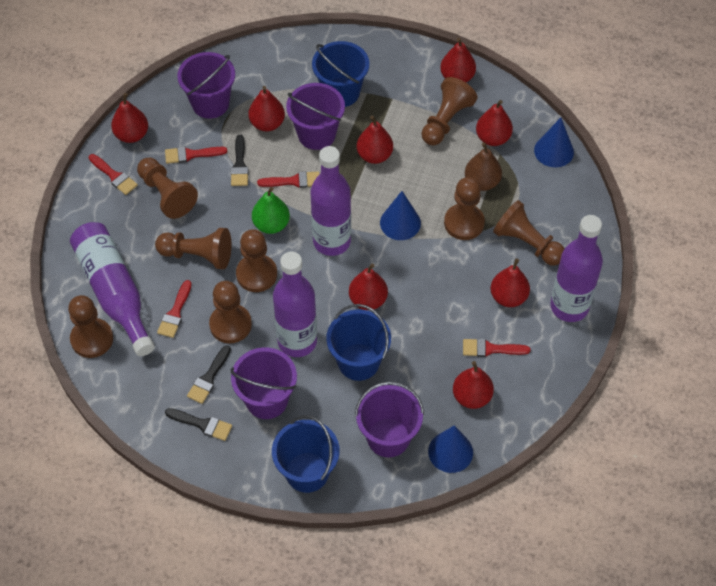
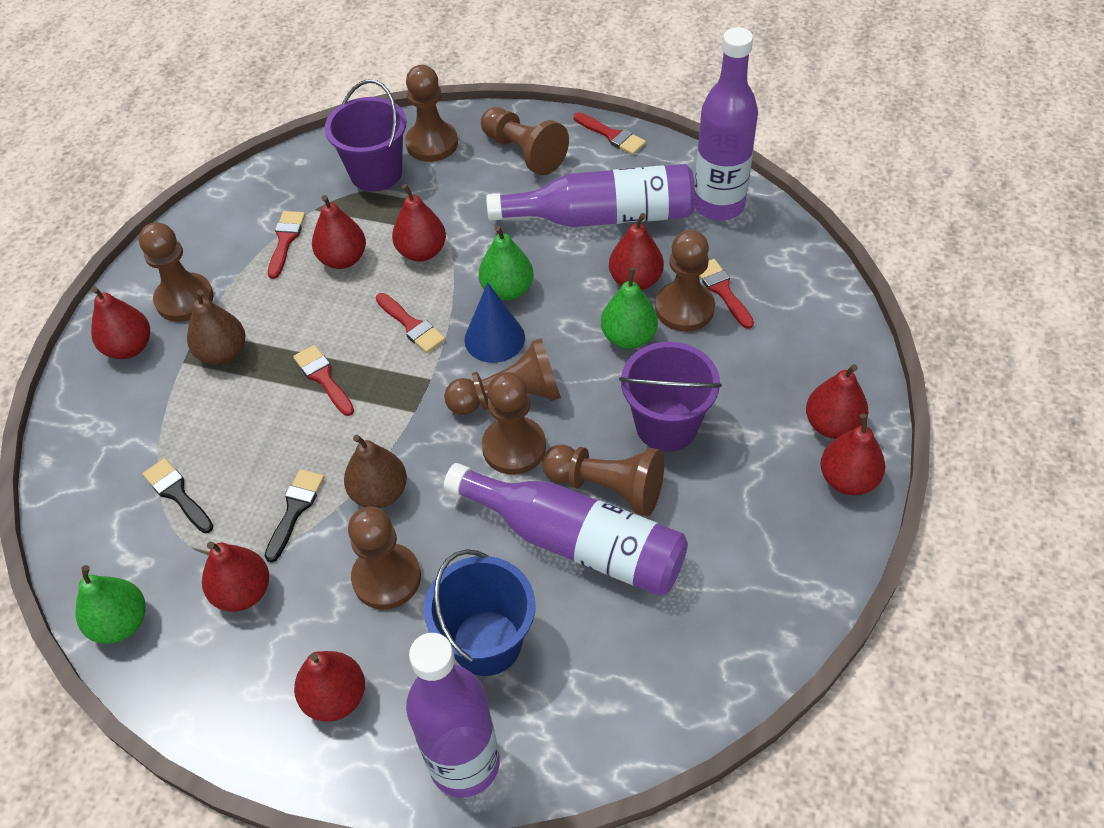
black brush: [165,408,232,441] [187,345,231,404] [231,135,248,186] = 3 -> [143,458,214,533] [265,469,324,563] = 2
blue bucket: [272,415,340,493] [312,41,369,107] [326,304,391,381] = 3 -> [424,549,535,676] = 1
blue cone: [380,191,421,240] [428,425,473,473] [534,118,574,167] = 3 -> [464,282,525,363] = 1
brown pear: [465,142,502,191] = 1 -> [187,290,245,365] [344,435,407,508] = 2
green pear: [252,187,290,234] = 1 -> [76,565,145,644] [478,225,533,301] [601,268,658,349] = 3
purple bucket: [177,52,235,119] [230,347,297,419] [286,83,345,150] [355,382,424,457] = 4 -> [325,79,407,192] [619,342,722,452] = 2

